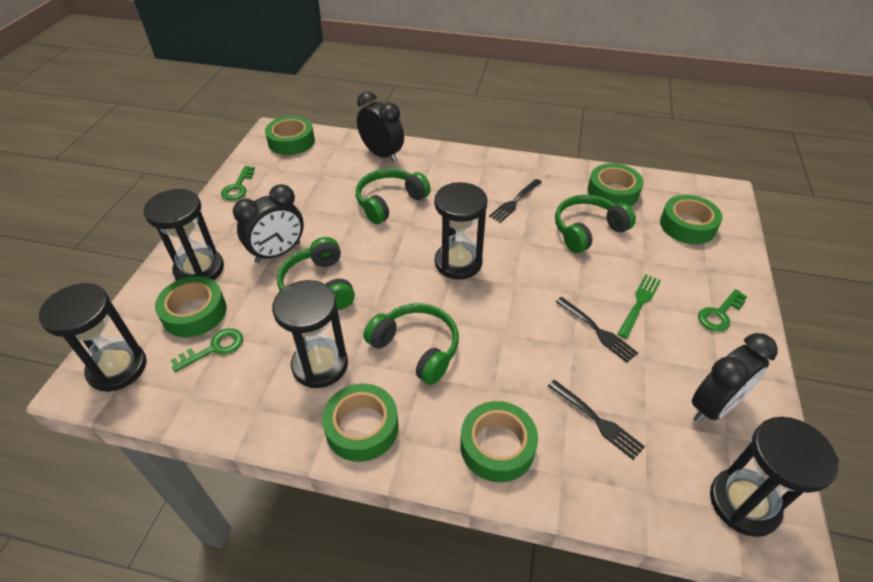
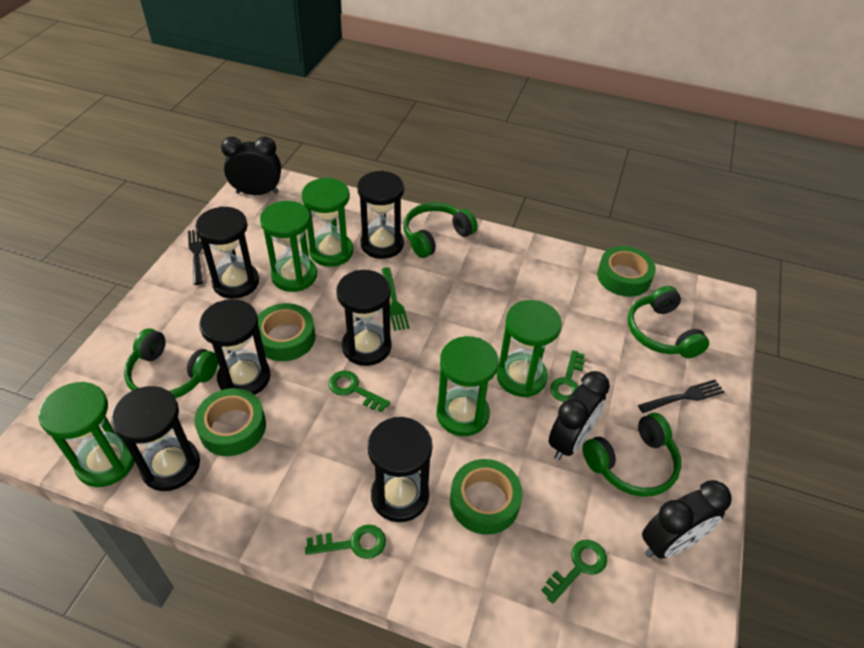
black fork: [489,179,542,223] [548,380,645,460] [556,297,638,363] = 3 -> [188,230,203,285] [638,380,724,413] = 2
black hourglass: [39,283,147,392] [144,189,224,280] [272,280,348,388] [434,182,487,279] [710,417,839,537] = 5 -> [111,386,200,491] [195,206,259,299] [199,299,270,395] [336,270,392,366] [357,171,404,259] [368,417,433,522] = 6
green hourglass: none = 0 -> [38,382,135,487] [260,201,317,292] [301,178,353,267] [437,336,499,436] [496,300,562,397] = 5
green key: [170,328,243,372] [221,166,255,200] [698,289,747,332] = 3 -> [305,525,386,559] [329,370,390,412] [541,540,607,604] [550,350,585,402] = 4
green tape: [155,276,227,337] [265,116,315,155] [322,384,399,462] [460,401,538,482] [587,163,643,207] [660,195,722,244] = 6 -> [194,388,266,456] [258,303,316,361] [450,459,523,535] [597,246,656,297] = 4

